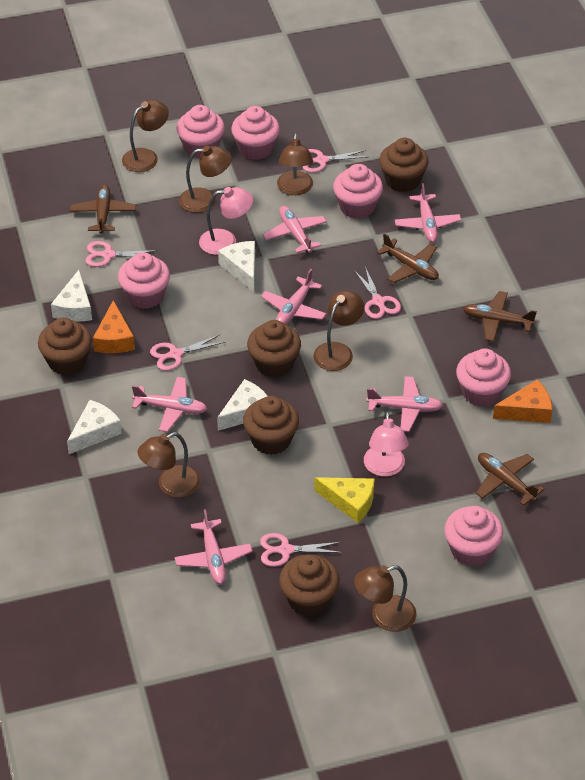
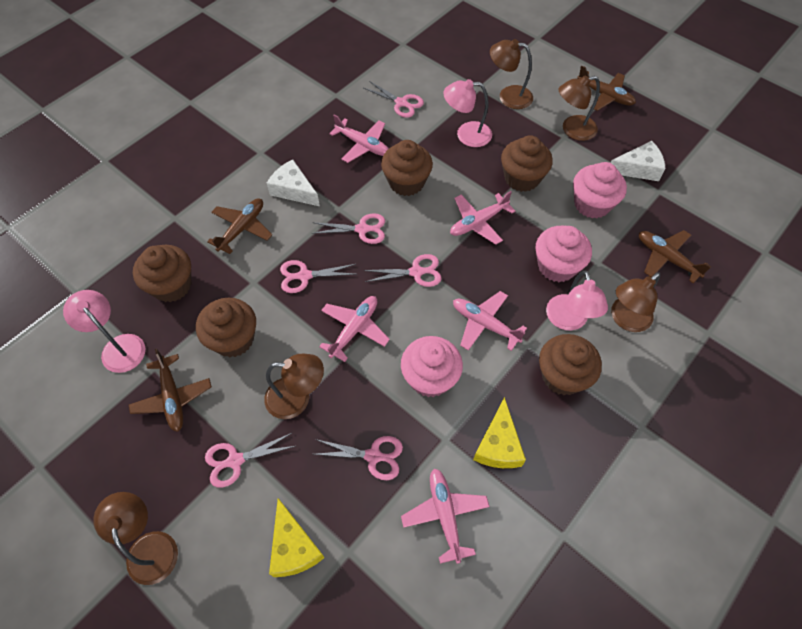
brown lamp: [122,100,169,172] [138,432,200,498] [179,146,232,213] [277,133,313,195] [313,290,364,371] [354,565,416,632] = 6 -> [94,492,178,585] [264,354,324,419] [490,39,533,109] [559,76,600,141] [611,272,660,332] = 5
orange cheese: [93,300,135,353] [493,379,552,423] = 2 -> none = 0
pink cupcake: [118,252,170,309] [176,105,225,159] [231,106,280,160] [333,164,383,219] [444,506,503,566] [456,348,511,407] = 6 -> [401,336,463,397] [535,226,592,282] [573,162,627,218] = 3
pink lamp: [199,187,253,255] [364,411,409,477] = 2 -> [63,290,145,373] [443,79,492,147] [546,271,608,330] = 3
pink plane: [132,377,207,432] [175,509,253,584] [261,269,326,324] [263,206,327,253] [366,376,443,432] [395,183,461,243] = 6 -> [319,296,390,362] [329,114,389,163] [401,468,490,564] [450,191,515,245] [453,291,527,351] = 5
pink scissors: [86,241,158,267] [150,334,225,371] [260,533,342,567] [303,149,368,173] [354,267,401,319] = 5 -> [205,433,295,488] [280,260,356,293] [312,213,385,244] [314,436,403,480] [364,81,424,118] [364,254,442,287] = 6
white cheese: [51,270,92,322] [67,400,122,454] [217,379,268,431] [218,241,255,292] = 4 -> [267,159,320,206] [611,141,665,181] = 2
yellow cheese: [314,477,374,523] = 1 -> [269,498,325,577] [473,397,526,468] = 2

